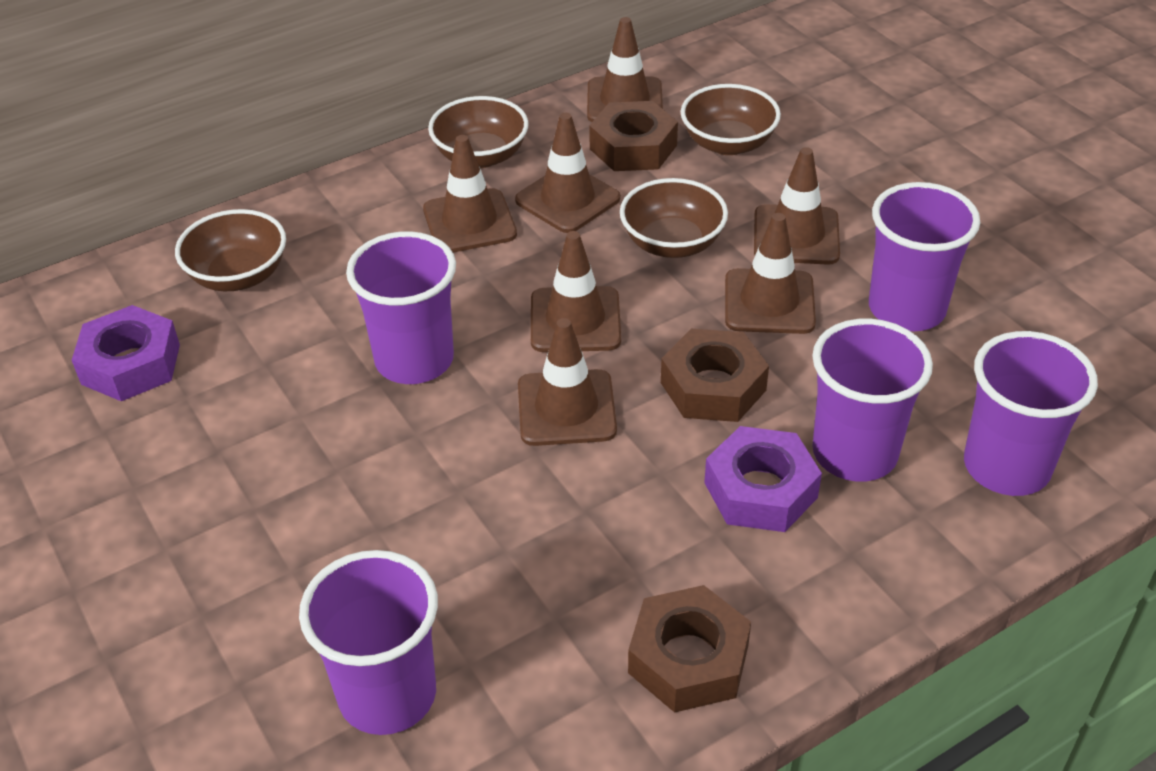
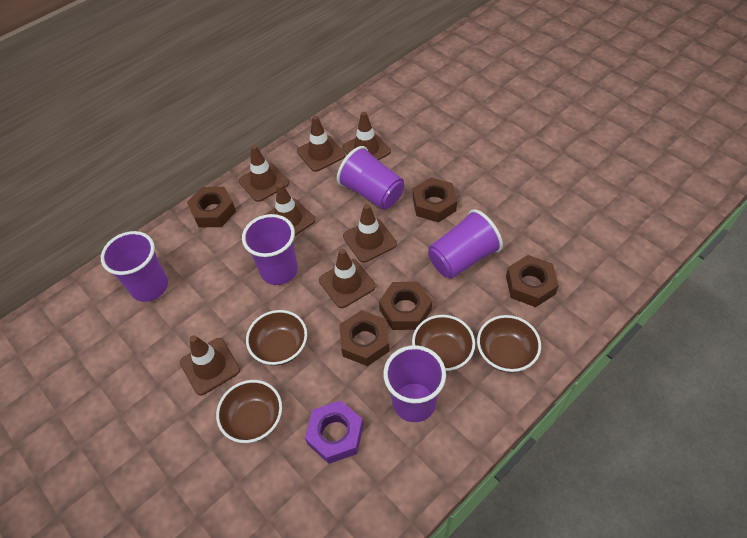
brown nut: [589,101,678,171] [628,585,751,713] [661,329,769,422] = 3 -> [187,187,236,227] [339,310,390,366] [379,282,432,330] [413,177,457,223] [506,255,559,307] = 5
purple nut: [72,305,180,401] [704,426,822,532] = 2 -> [305,400,363,464] = 1

